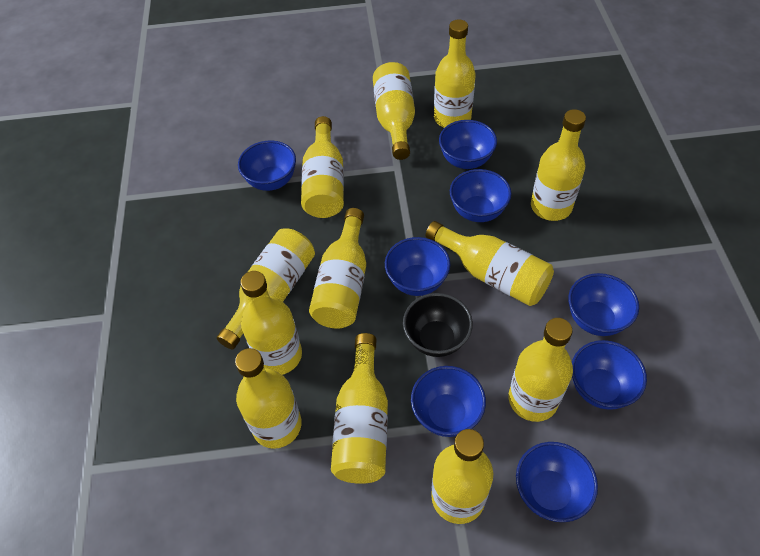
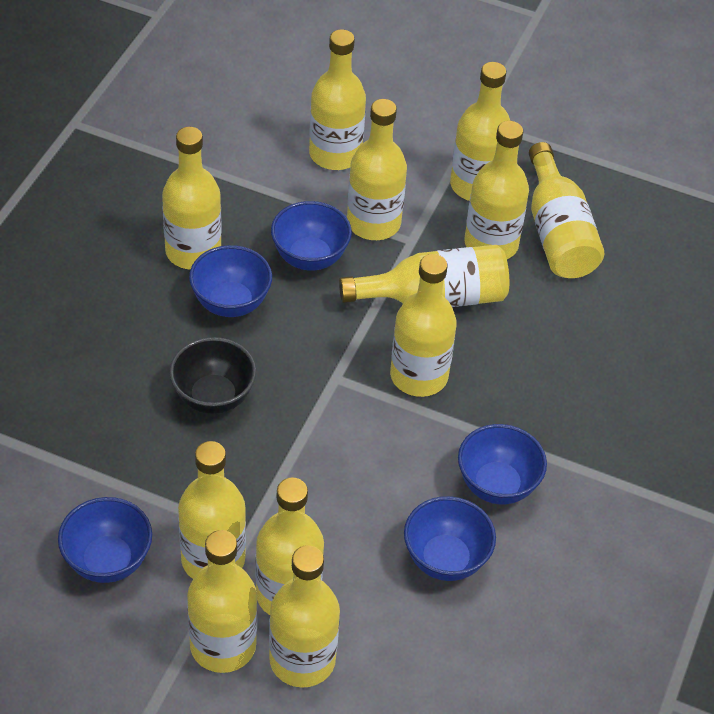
blue bowl: [238,140,296,191] [385,237,450,296] [411,366,486,437] [439,120,497,169] [450,169,511,222] [516,442,598,522] [568,273,639,336] [572,340,647,410] = 8 -> [58,497,152,583] [189,245,272,317] [271,201,352,271] [404,496,496,581] [458,424,547,504] = 5

